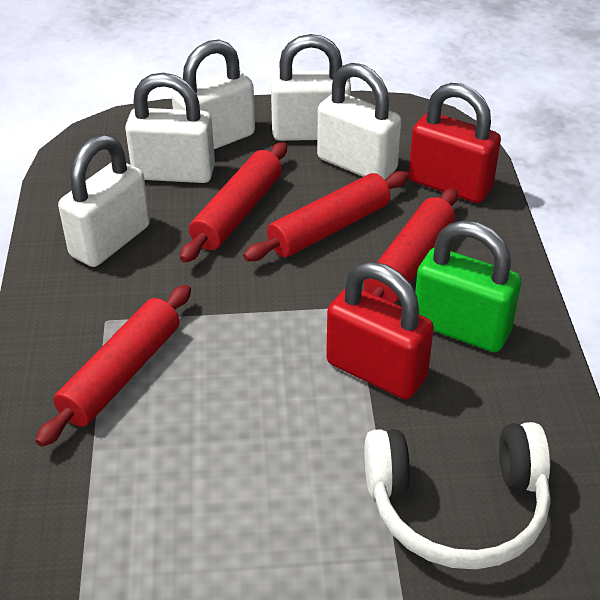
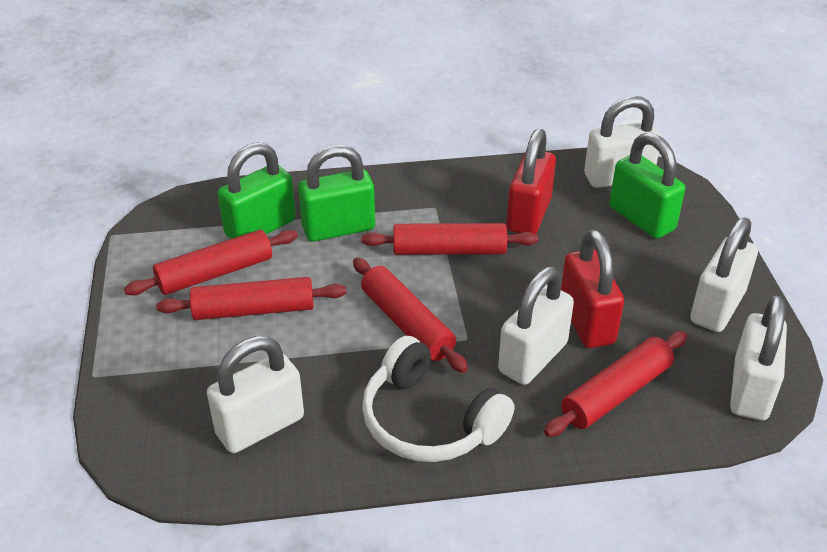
green padlock: [415,220,521,352] = 1 -> [218,142,296,239] [298,145,375,242] [609,132,685,239] = 3
red rolling pin: [36,285,191,447] [180,142,287,263] [243,171,409,261] [364,188,458,303] = 4 -> [124,230,298,296] [156,277,347,320] [353,257,468,373] [361,223,538,255] [544,331,687,437] = 5

